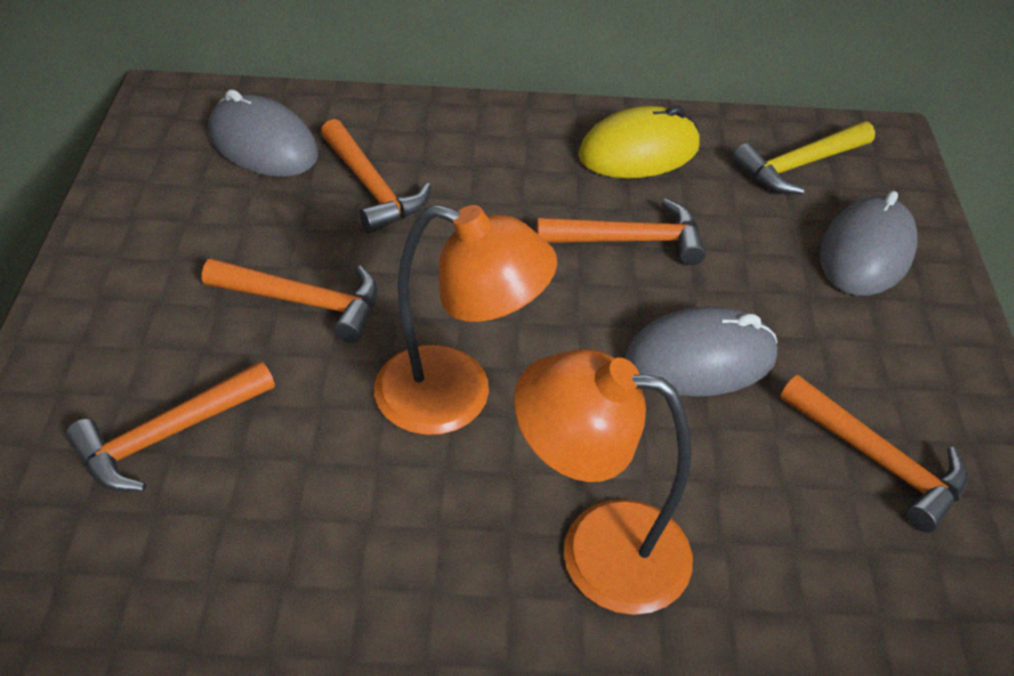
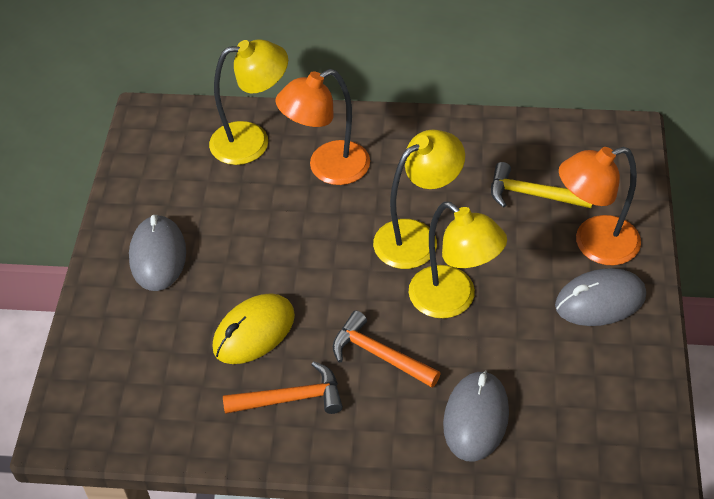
orange hammer: [65,361,275,492] [202,258,378,343] [321,119,431,233] [537,198,706,265] [780,375,968,533] = 5 -> [223,361,343,414] [333,311,441,388] = 2
yellow lamp: none = 0 -> [209,39,288,165] [373,129,465,269] [409,202,507,318] = 3

